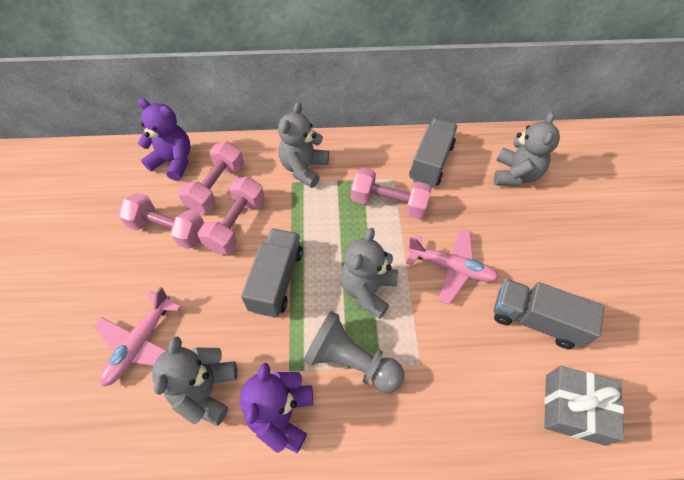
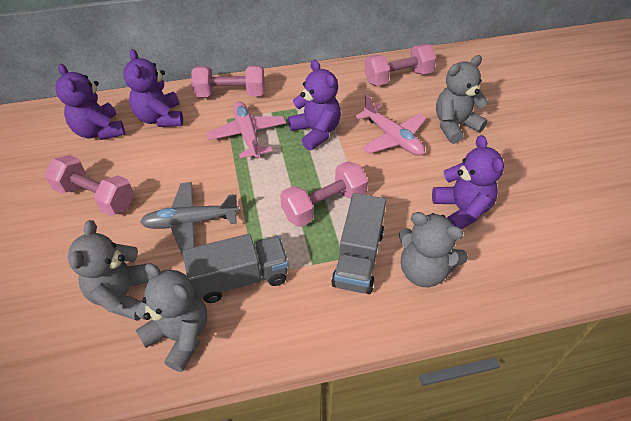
grey gift: [544,366,624,445] = 1 -> none = 0
grey pawn: [303,311,405,393] = 1 -> none = 0
grey plane: none = 0 -> [140,182,239,256] = 1
grey truck: [241,229,303,317] [410,118,458,187] [494,279,604,349] = 3 -> [183,234,289,303] [331,193,386,294] = 2
purple teddy bear: [138,98,191,181] [239,363,313,453] = 2 -> [55,64,125,140] [123,49,183,127] [288,60,341,150] [432,135,504,229] = 4

